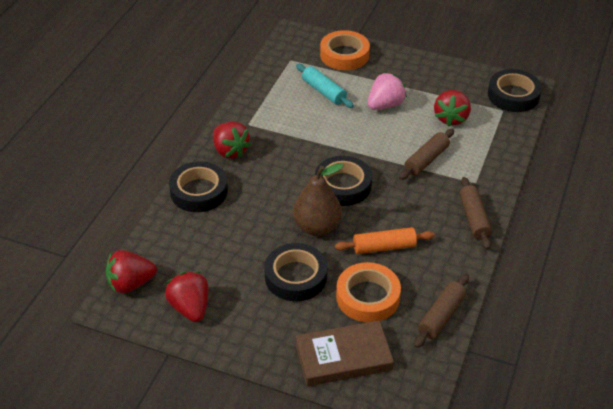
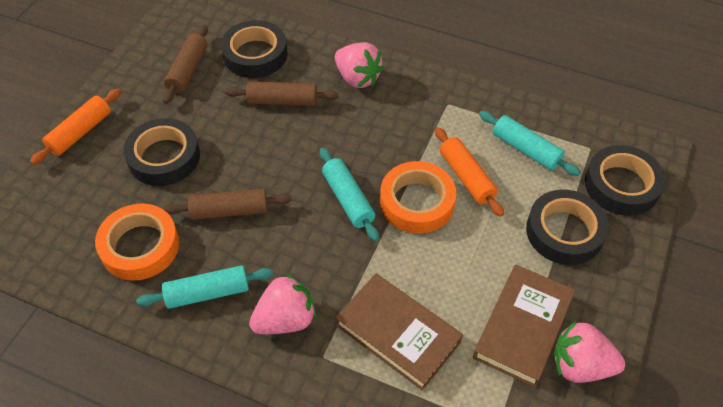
brown book: [295,320,394,386] = 1 -> [335,274,463,391] [473,265,576,387] = 2
brown pear: [293,163,343,236] = 1 -> none = 0
orange rolling pin: [335,227,435,254] = 1 -> [30,89,121,165] [435,127,504,217] = 2
pink strawberry: [368,73,407,110] = 1 -> [249,274,316,334] [335,42,384,88] [554,321,625,383] = 3
red strawberry: [106,250,157,293] [165,271,209,322] [213,122,251,159] [434,90,471,127] = 4 -> none = 0
turquoise rolling pin: [296,64,354,108] = 1 -> [136,265,273,309] [320,148,379,241] [479,111,580,176] = 3

